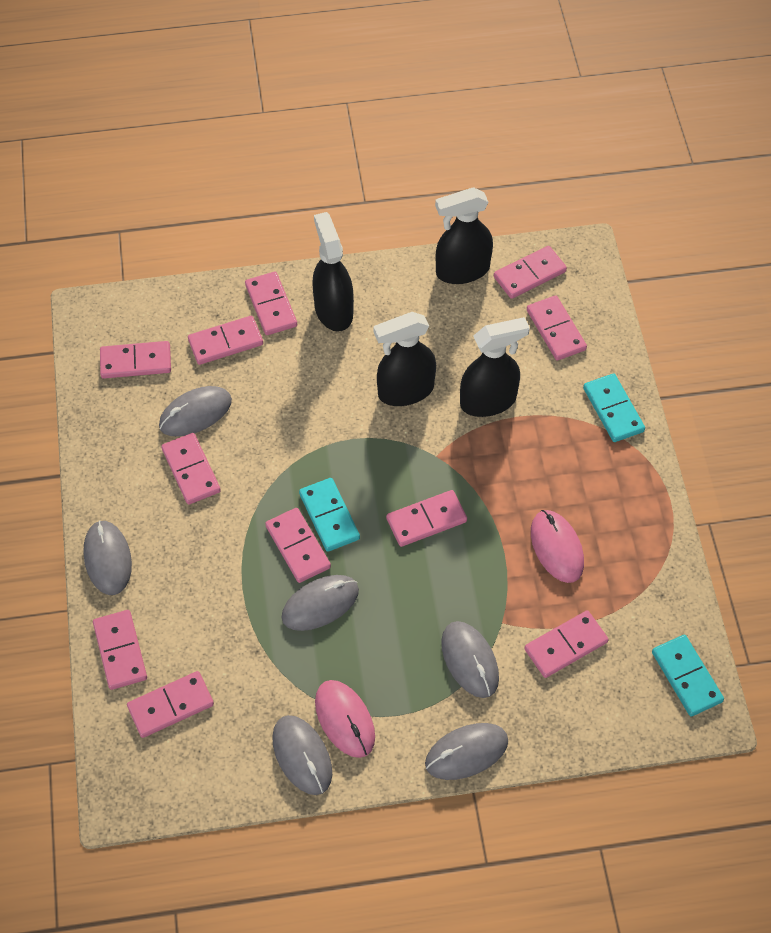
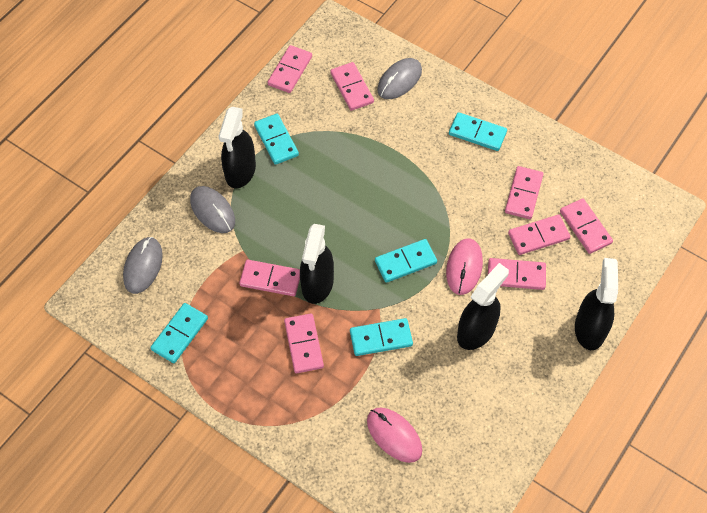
grey mouse: [83,520,132,595] [159,386,232,437] [272,715,332,795] [281,575,359,631] [425,723,508,780] [441,621,499,698] = 6 -> [123,237,163,294] [190,186,235,233] [377,58,422,99] = 3
pink domino: [93,610,147,690] [100,341,171,379] [127,671,214,738] [161,433,221,505] [188,316,263,365] [245,272,297,335] [265,508,331,583] [386,490,467,547] [494,246,567,299] [524,610,609,678] [527,295,587,361] = 11 -> [239,260,300,296] [268,45,312,93] [284,313,324,373] [330,62,374,111] [488,258,546,290] [505,166,543,219] [508,215,571,255] [560,199,613,254] = 8
turquoise domino: [299,478,360,552] [583,374,645,442] [652,635,724,717] = 3 -> [150,303,208,363] [254,114,299,165] [350,318,413,356] [375,239,437,283] [449,112,507,151] = 5

